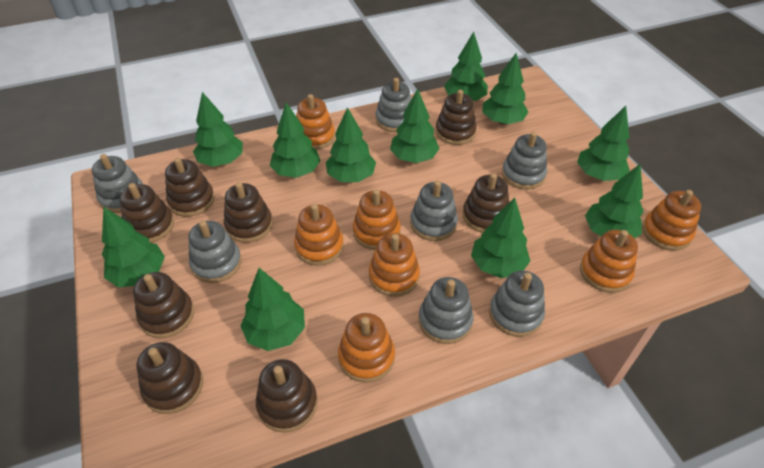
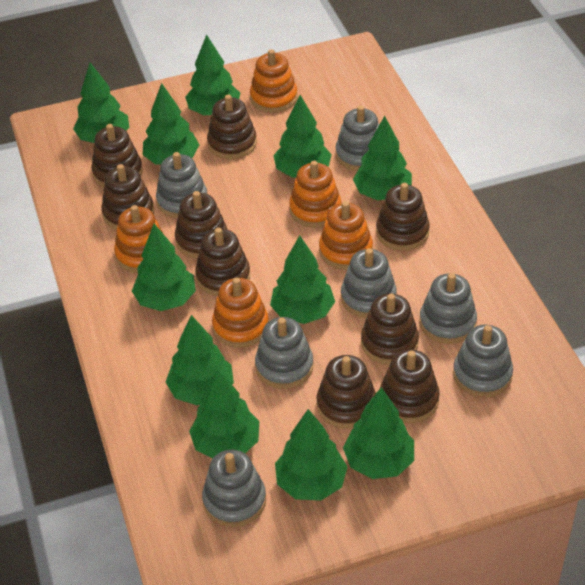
brown stacking toy: [119,183,174,243] [133,272,194,339] [136,342,203,414] [165,157,215,217] [224,182,273,243] [256,359,318,433] [435,90,477,145] [463,173,509,233] = 8 -> [91,124,143,187] [101,164,154,230] [175,191,228,259] [195,228,250,296] [207,95,257,159] [317,355,376,429] [361,294,419,365] [376,183,430,251] [380,349,440,423] = 9
orange stacking toy: [294,204,344,266] [296,94,335,150] [338,313,395,383] [353,189,401,250] [369,233,420,297] [580,230,638,293] [642,190,701,251] = 7 -> [114,205,163,273] [212,278,269,348] [250,49,297,113] [289,161,341,228] [319,201,373,270] = 5

